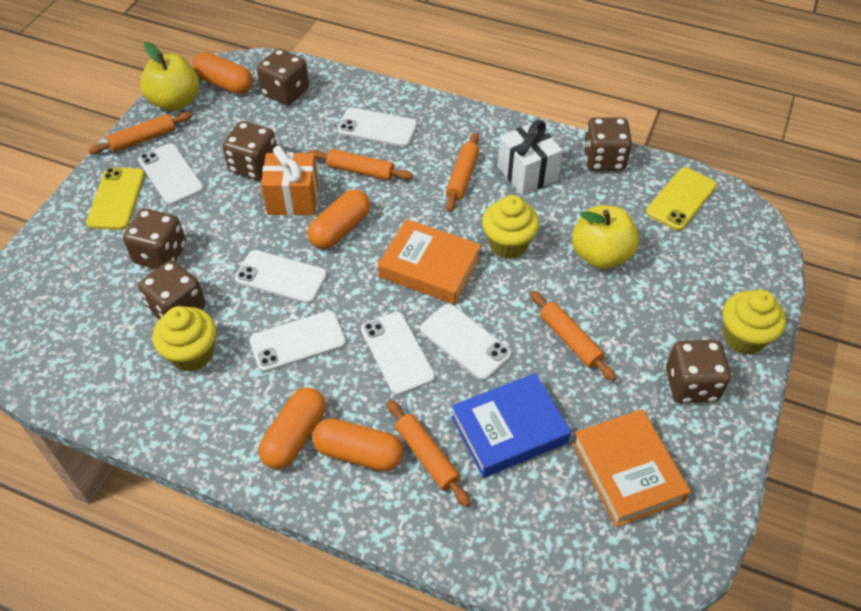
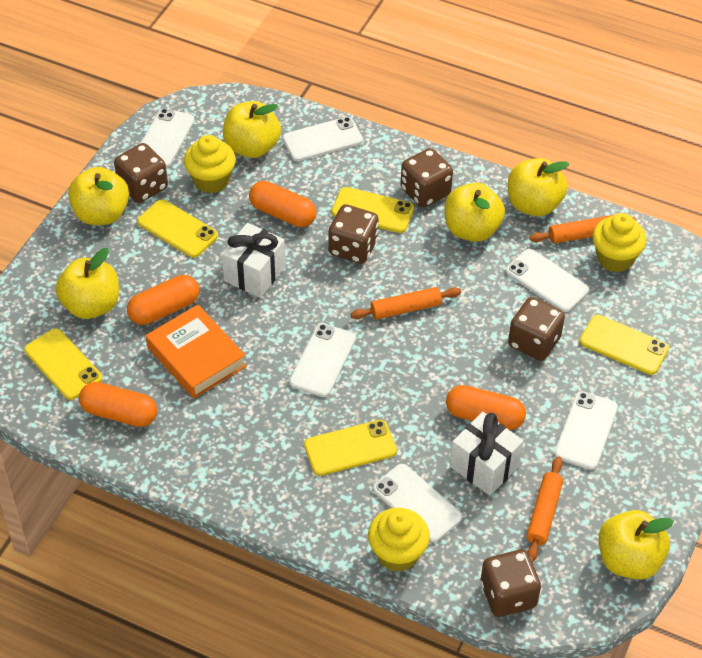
blue book: [451,373,571,478] = 1 -> none = 0
brown dice: [123,209,186,269] [138,260,206,320] [222,121,277,180] [257,49,309,105] [584,117,632,171] [666,340,731,403] = 6 -> [114,143,168,203] [328,204,379,264] [401,148,453,208] [481,549,541,617] [508,297,565,361] = 5
orange book: [378,219,481,304] [572,409,691,527] = 2 -> [146,305,246,399] = 1
orange gift: [261,146,319,216] = 1 -> none = 0
orange rolling pin: [88,112,192,154] [308,149,413,180] [387,400,471,507] [446,132,479,212] [530,291,616,381] = 5 -> [350,287,461,320] [526,456,563,562] [530,215,636,244] = 3
white gift: [498,120,563,195] = 1 -> [222,223,285,298] [450,412,524,496] = 2
yellow apple: [140,42,199,111] [572,205,639,269] = 2 -> [55,248,119,319] [68,167,129,225] [223,101,281,158] [445,183,505,242] [508,158,569,216] [599,510,674,580] = 6
yellow phone: [86,168,145,230] [646,167,717,231] = 2 -> [24,328,102,400] [137,199,218,258] [304,420,397,476] [331,187,414,233] [580,315,669,375] = 5

